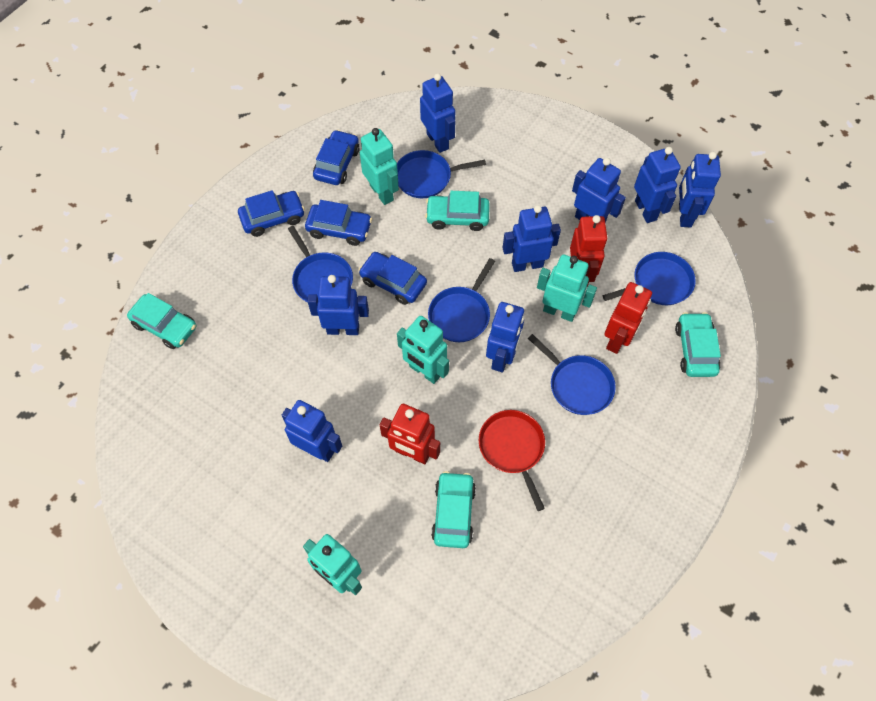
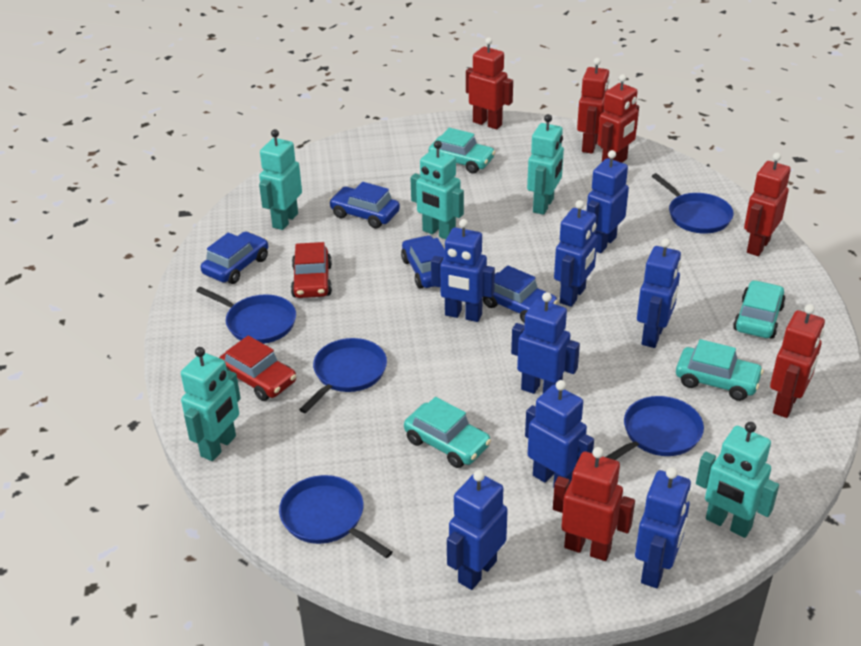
red car: none = 0 -> [219,336,296,401] [291,242,332,298] = 2
red pan: [479,410,545,511] = 1 -> none = 0
red robot: [380,404,440,464] [570,215,608,287] [605,282,652,354] = 3 -> [466,37,513,129] [553,447,635,561] [577,58,610,154] [597,74,639,163] [744,153,791,256] [770,304,825,418] = 6
turquoise robot: [303,534,362,595] [360,128,399,205] [397,316,449,384] [537,254,597,322] = 4 -> [181,347,241,461] [259,129,302,230] [410,141,464,239] [527,114,564,215] [696,422,779,538] = 5

